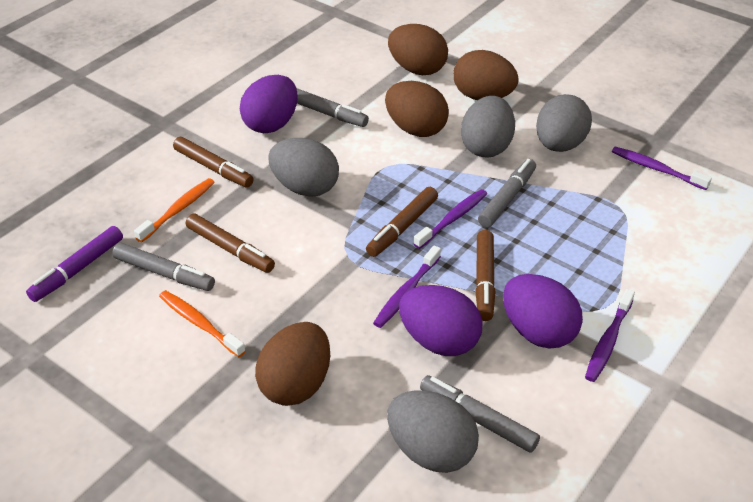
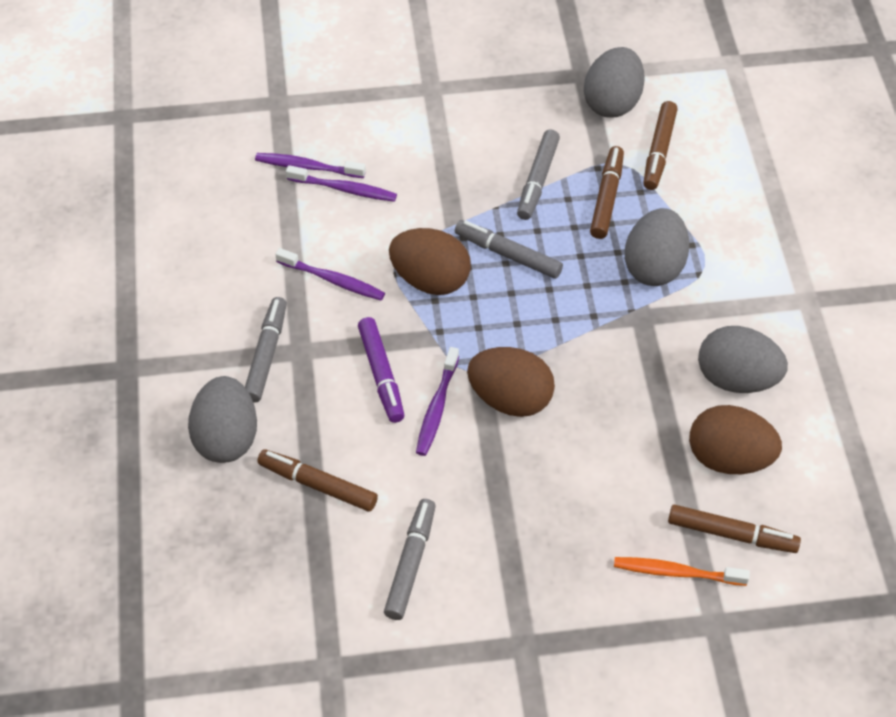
brown egg: [255,322,330,406] [385,81,449,137] [388,24,448,75] [453,50,519,100] = 4 -> [389,228,471,295] [467,347,555,417] [689,405,782,474] = 3
orange toothbrush: [134,178,215,242] [159,290,246,357] = 2 -> [614,557,750,586] = 1
purple egg: [240,75,298,133] [399,285,483,356] [503,274,583,348] = 3 -> none = 0

